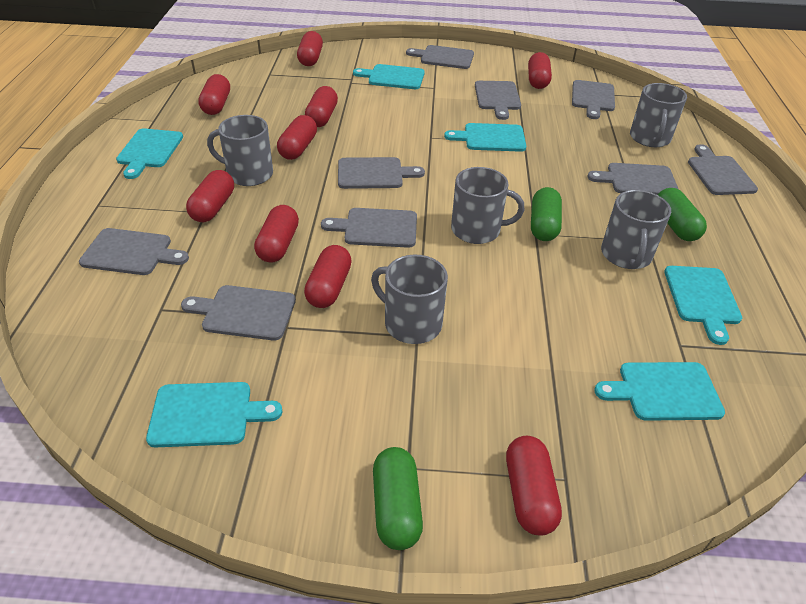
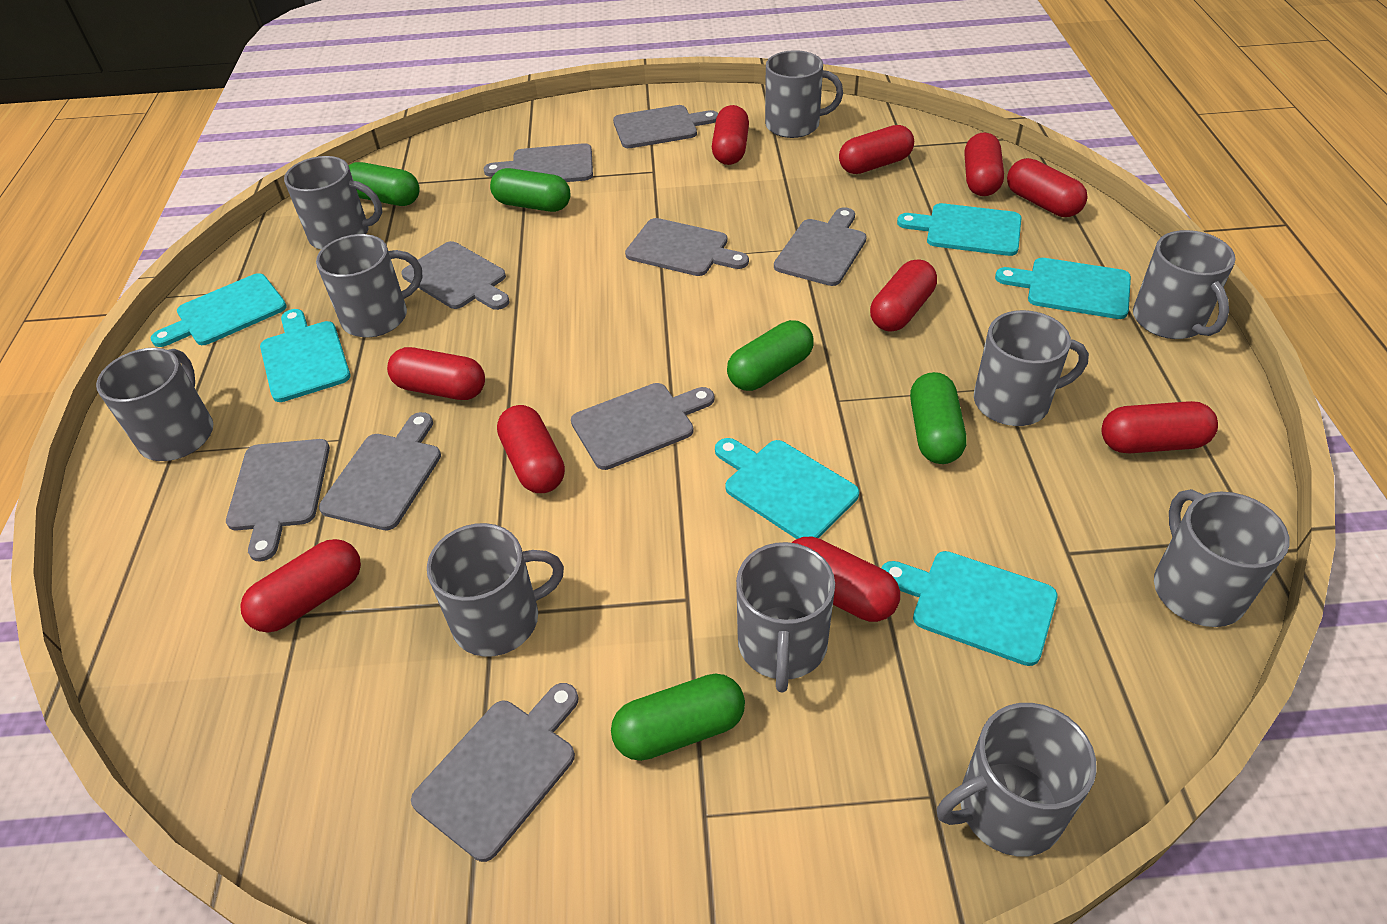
green capsule: [373,447,423,550] [531,187,562,241] [658,188,707,241] = 3 -> [348,162,420,206] [490,168,571,212] [611,673,745,761] [727,320,814,391] [910,372,966,464] = 5
grey mug: [207,115,273,186] [371,255,448,344] [451,167,524,244] [601,190,671,269] [630,83,687,147] = 5 -> [96,348,213,461] [284,156,382,250] [316,234,423,337] [427,523,564,657] [736,542,835,692] [765,50,843,138] [937,703,1097,856] [974,310,1089,426] [1133,230,1236,339] [1154,489,1290,627] = 10
red capsule: [186,170,234,222] [198,74,230,115] [254,205,299,262] [277,115,317,160] [297,31,323,66] [304,245,352,308] [305,86,338,127] [506,436,562,536] [528,52,552,89] = 9 -> [240,539,361,633] [387,347,485,400] [497,405,565,493] [712,105,749,165] [792,537,900,622] [839,125,914,174] [870,259,937,332] [965,132,1004,196] [1007,158,1088,217] [1101,401,1218,453] = 10

